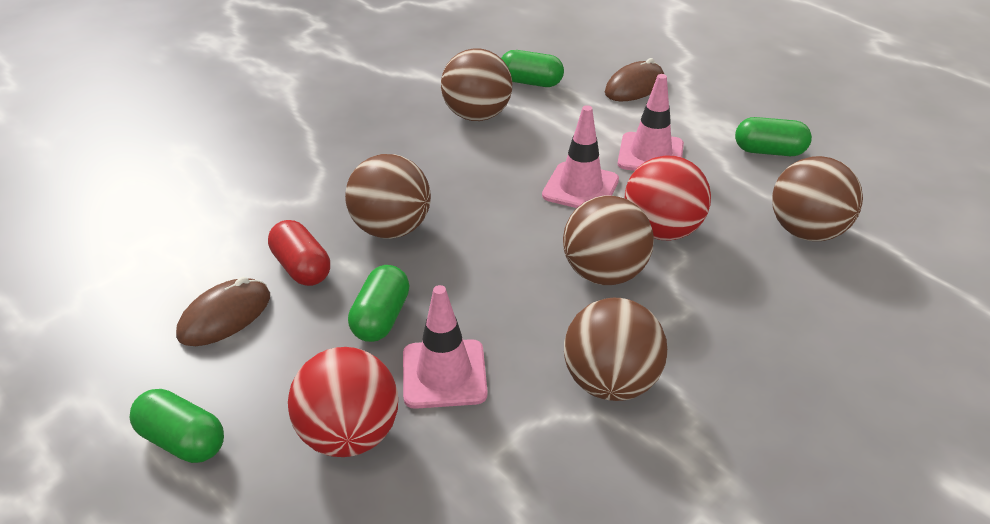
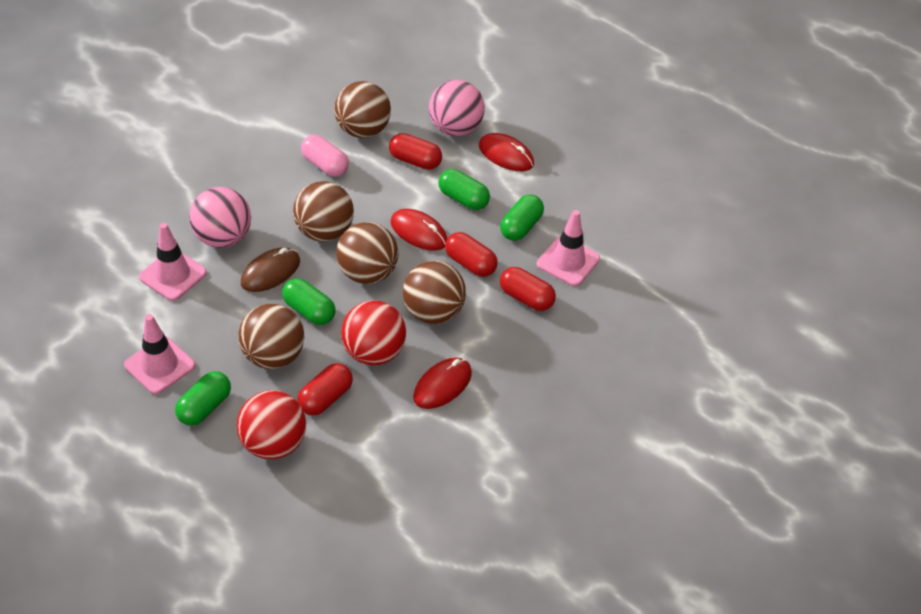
brown mouse: [176,277,270,346] [605,58,664,101] = 2 -> [241,247,300,292] = 1
pink ball: none = 0 -> [189,187,251,248] [429,80,485,136] = 2
pink capsule: none = 0 -> [301,135,349,177] = 1
red capsule: [268,220,330,286] = 1 -> [297,363,353,415] [389,133,442,170] [445,232,498,277] [500,267,556,311] = 4
red mouse: none = 0 -> [391,209,448,251] [413,358,472,409] [479,133,534,171] = 3

